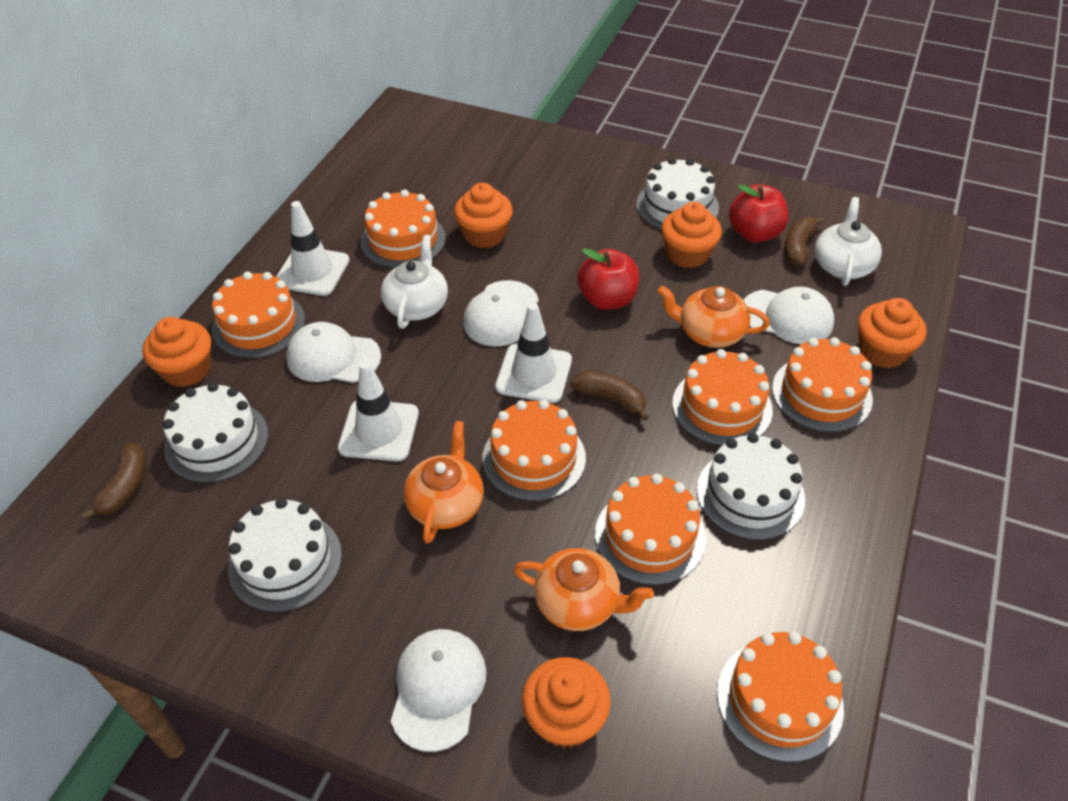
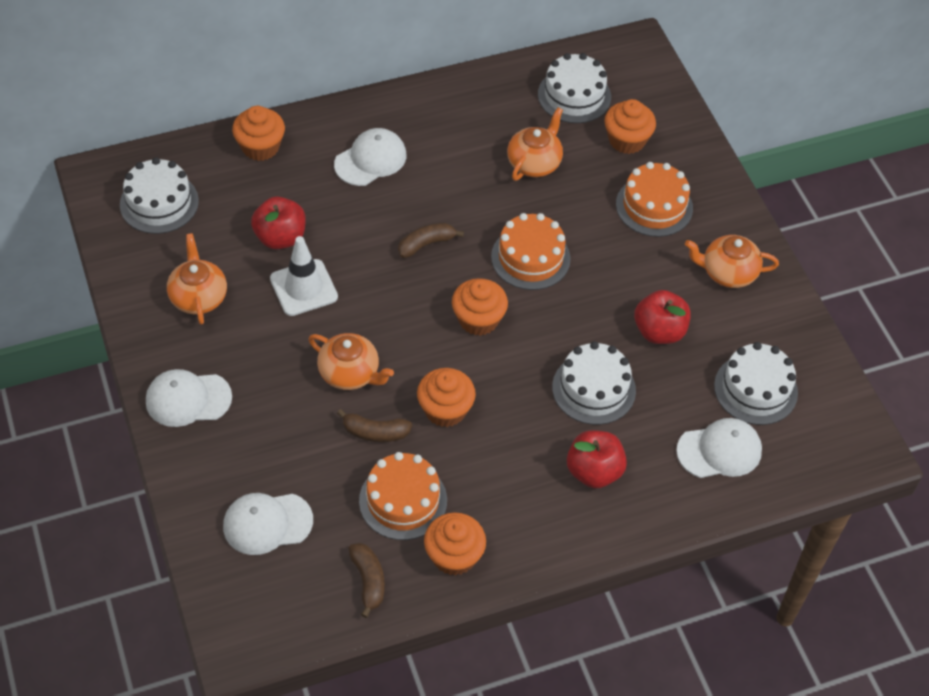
orange cake: [212,271,305,359] [361,189,446,268] [482,399,586,501] [595,474,706,585] [672,349,773,446] [717,632,844,762] [772,337,873,432] = 7 -> [359,452,447,540] [491,213,571,290] [616,162,693,237] = 3
orange teapot: [404,421,484,543] [514,548,654,631] [658,286,770,348] = 3 -> [167,233,227,325] [308,333,394,390] [507,107,563,181] [685,235,779,288] = 4
red apple: [577,248,639,310] [729,184,789,243] = 2 -> [251,196,306,249] [567,430,627,489] [634,290,691,344] = 3
white teapot: [381,235,448,329] [815,197,882,286] = 2 -> none = 0
white traffic cone: [276,201,350,296] [338,361,419,462] [495,303,572,403] = 3 -> [270,236,338,316] = 1

